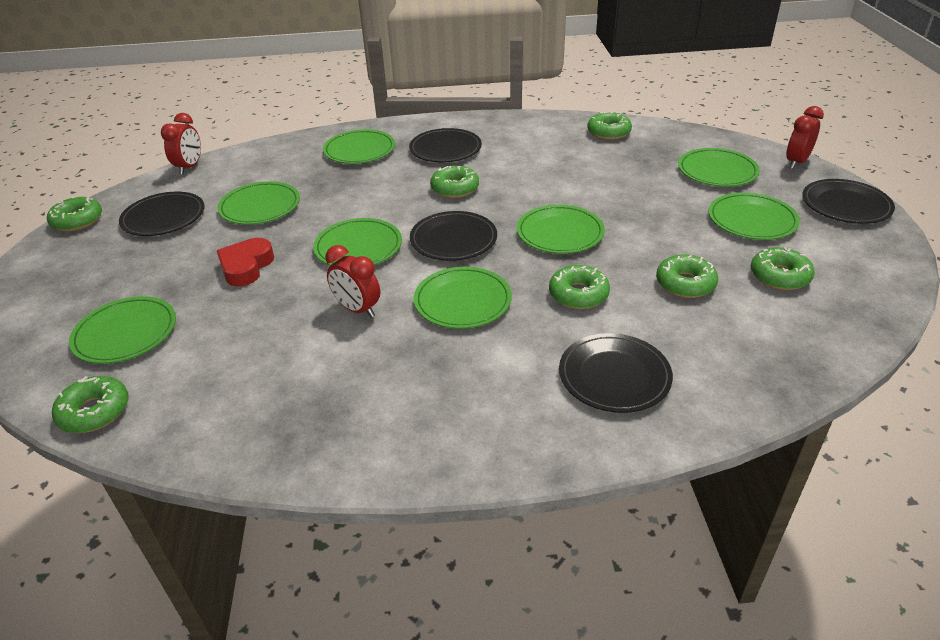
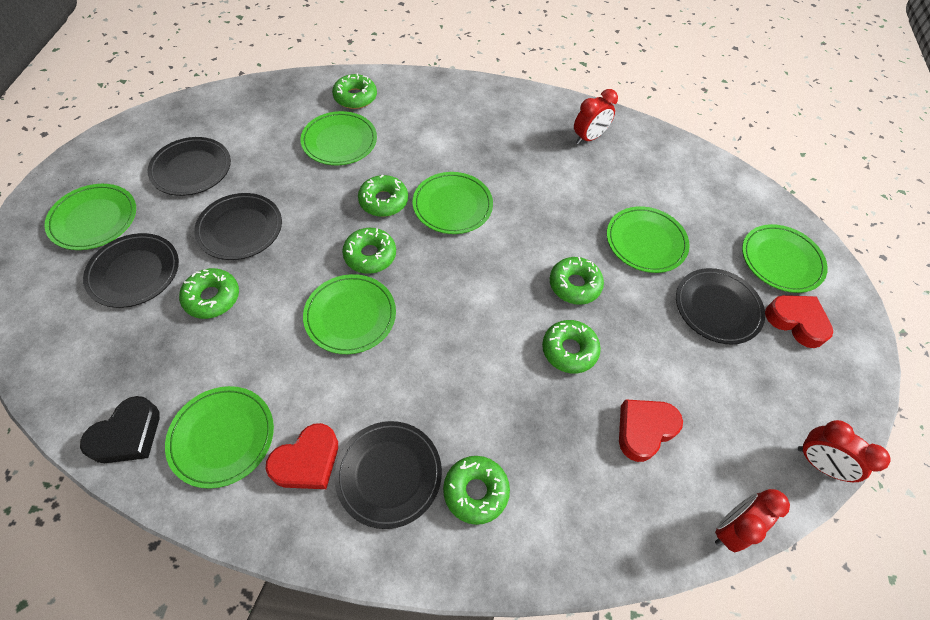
black heart: none = 0 -> [80,396,159,463] = 1
green plate: [69,296,176,364] [217,181,300,225] [313,218,402,266] [323,129,395,164] [414,267,512,329] [517,205,605,254] [678,148,760,187] [708,192,800,240] = 8 -> [44,184,136,250] [165,386,274,489] [300,111,377,165] [303,274,396,354] [413,172,493,234] [607,206,690,273] [742,224,828,293] = 7
red heart: [217,238,274,287] = 1 -> [266,423,338,489] [619,399,683,462] [765,295,833,348] = 3

